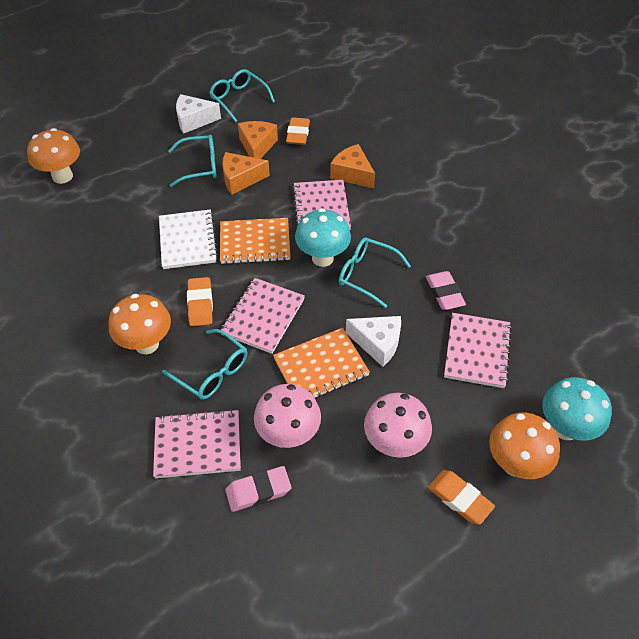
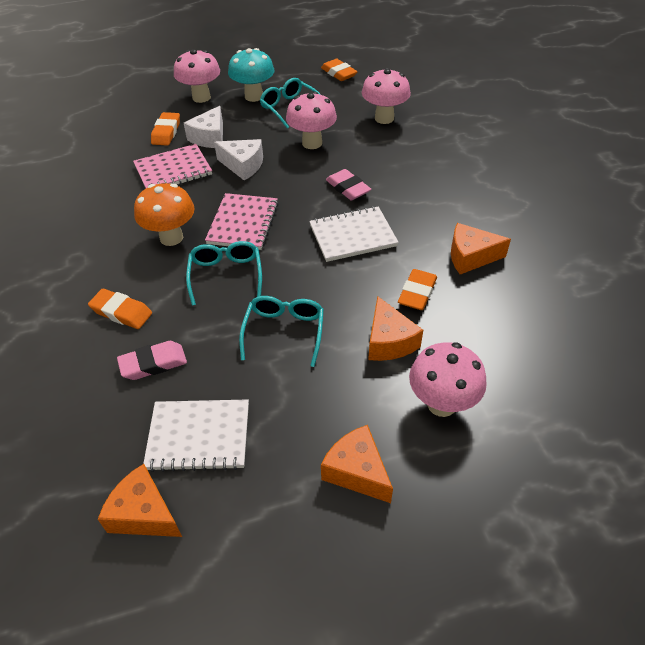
orange cheese: [222,152,270,195] [238,121,278,159] [330,144,375,188] = 3 -> [98,464,182,537] [321,425,393,503] [368,296,423,361] [451,223,511,274] = 4
orange eraser: [187,277,213,326] [286,117,310,145] [428,470,495,525] = 3 -> [88,289,152,329] [151,112,180,146] [321,59,358,81] [398,269,437,310] = 4
orange mushroom: [27,128,80,184] [109,294,171,355] [489,413,560,479] = 3 -> [134,183,195,246] = 1
orange notebook: [220,218,291,264] [273,328,370,398] = 2 -> none = 0
pink mushroom: [254,384,321,448] [364,393,432,458] = 2 -> [174,49,220,103] [286,92,337,149] [362,68,411,124] [409,342,487,417] = 4
pink notebook: [153,409,241,478] [221,278,305,354] [292,180,351,230] [444,313,512,388] = 4 -> [133,144,212,188] [205,193,278,250] = 2
turquoise glasses: [162,329,247,400] [168,135,217,187] [209,69,275,122] [339,237,411,308] = 4 -> [186,241,262,306] [239,296,324,367] [260,78,321,129] = 3
turquoise mushroom: [295,208,351,267] [542,377,612,441] = 2 -> [228,48,275,102] = 1
white notebook: [159,210,218,269] = 1 -> [143,399,249,472] [309,206,399,262] = 2

